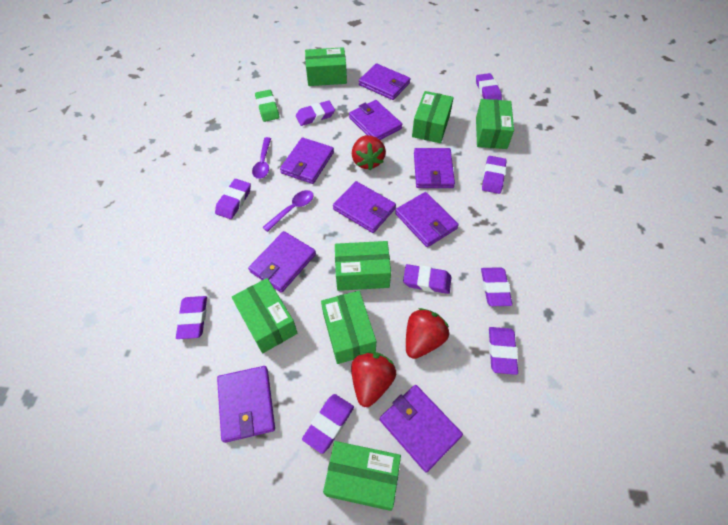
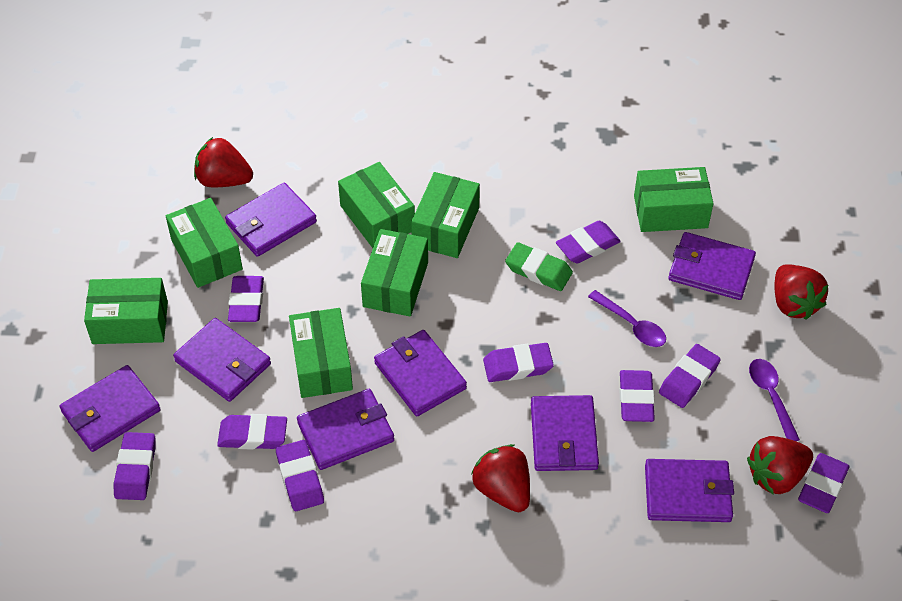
purple wallet: [217,366,275,443] [248,231,316,293] [280,137,334,184] [333,181,396,233] [349,100,402,140] [359,63,410,100] [380,385,463,473] [395,192,459,247] [414,148,455,188] = 9 -> [59,365,160,452] [173,318,271,402] [225,183,317,257] [297,389,394,470] [374,330,467,416] [531,395,599,471] [645,459,734,522] [668,232,756,300] = 8
red strawberry: [351,352,396,407] [352,135,386,170] [406,308,449,359] = 3 -> [194,137,253,187] [471,444,530,512] [747,436,813,494] [774,264,828,320] = 4

